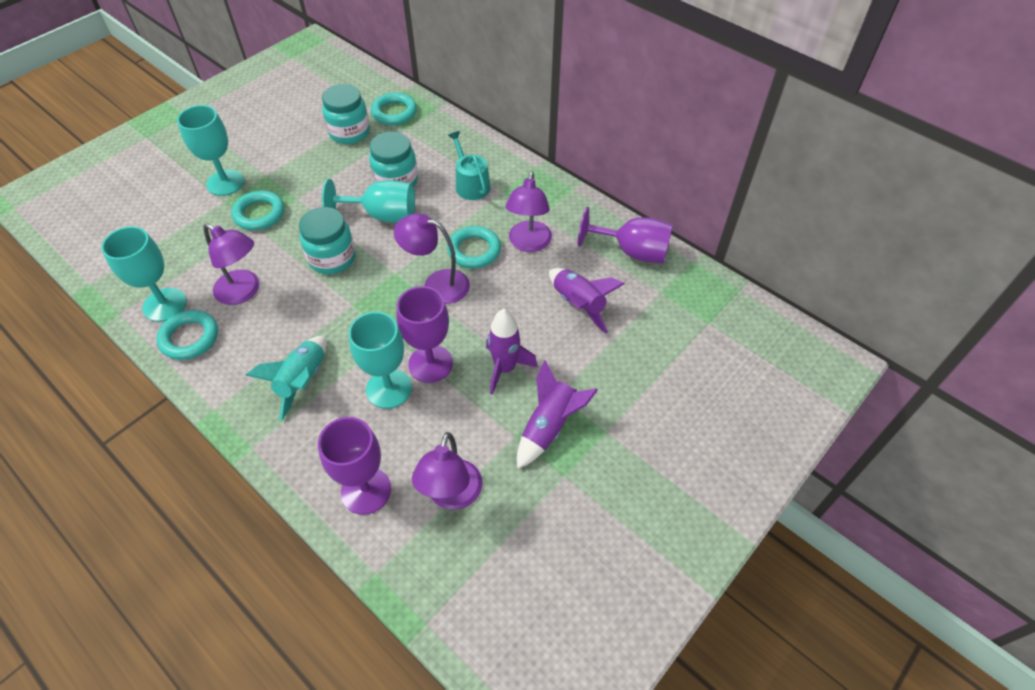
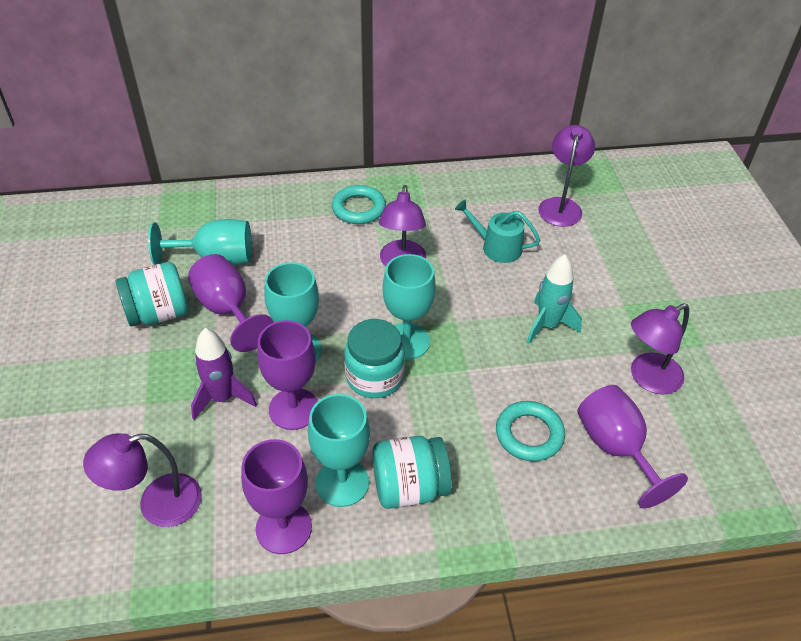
purple goblet: [318,417,391,515] [396,286,453,383] [578,207,673,263] = 3 -> [188,254,274,352] [241,439,312,554] [257,320,318,430] [577,385,688,508] = 4
purple rocket: [486,309,538,395] [517,360,598,469] [549,268,625,334] = 3 -> [191,328,257,420] = 1
turquoise ring: [156,310,218,360] [231,191,284,230] [371,92,417,125] [447,226,501,269] = 4 -> [332,185,386,224] [496,401,565,461] = 2

